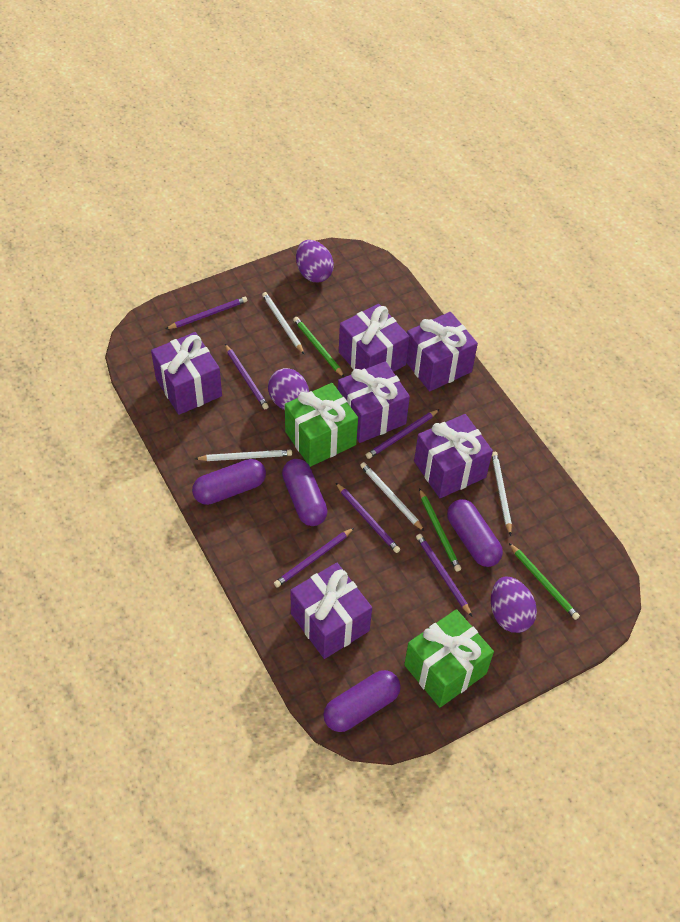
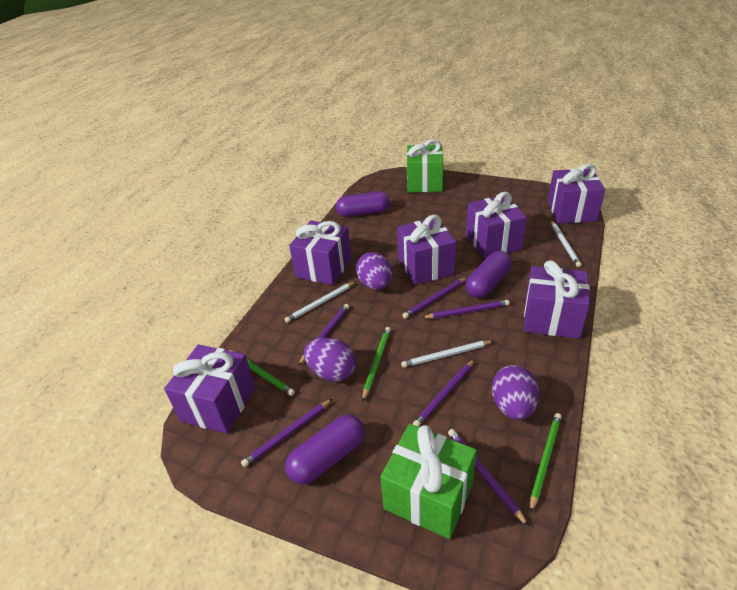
purple capsule: [192,459,266,505] [282,459,327,526] [323,670,401,732] [447,499,503,567] = 4 -> [285,415,365,484] [336,191,390,217] [466,251,512,298] = 3
white pencil: [195,450,292,461] [262,292,304,354] [360,462,425,532] [492,452,512,536] = 4 -> [285,281,356,323] [401,340,493,368] [551,220,582,267] = 3

